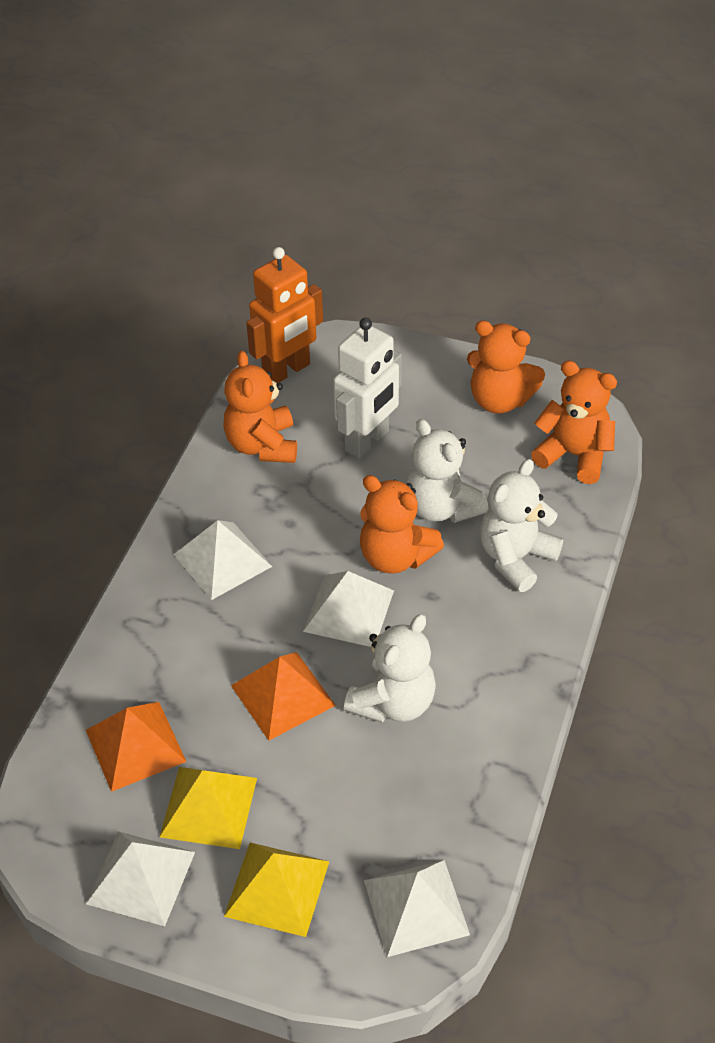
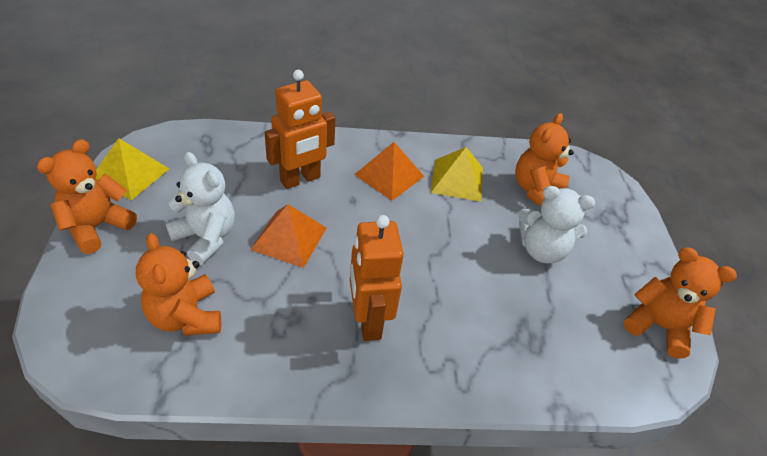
orange robot: [246,247,323,383] = 1 -> [265,70,335,189] [350,215,404,341] = 2
white pyramid: [86,831,195,926] [174,520,272,600] [303,571,394,647] [364,860,470,957] = 4 -> none = 0
white robot: [333,317,402,459] = 1 -> none = 0
white teddy bear: [344,614,436,723] [407,419,488,523] [480,459,563,592] = 3 -> [165,152,235,265] [518,186,595,263] = 2

